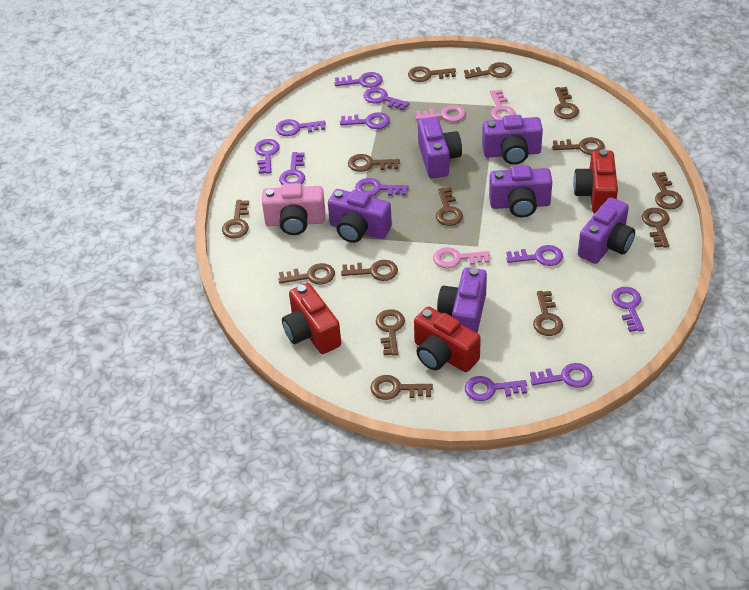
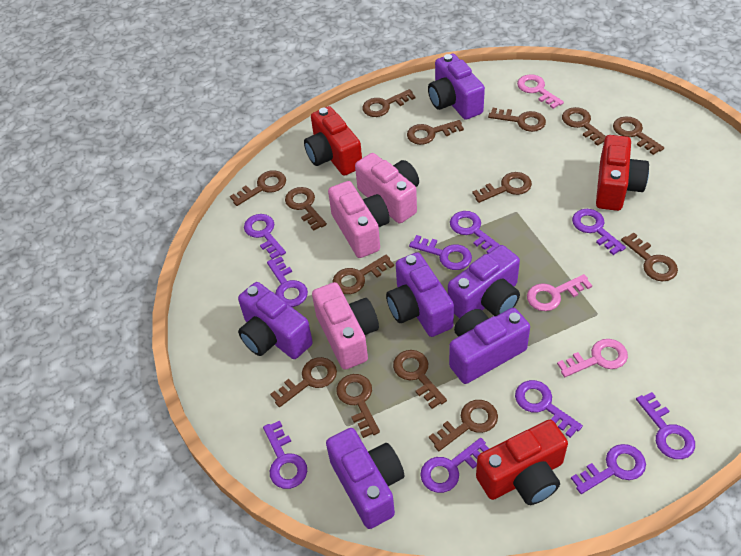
pink camera: [262,183,325,235] = 1 -> [312,282,379,370] [328,181,390,258] [355,153,419,223] = 3
purple key: [255,139,280,174] [276,119,326,136] [279,152,305,185] [335,72,383,88] [340,112,390,129] [355,178,408,196] [364,87,410,110] [465,376,527,401] [506,245,563,266] [530,363,592,388] [612,287,644,332] = 11 -> [244,214,286,259] [263,421,307,489] [267,257,308,307] [409,235,472,270] [420,438,489,493] [450,211,500,254] [515,380,583,438] [571,444,646,494] [572,209,626,255] [636,392,695,459] = 10

